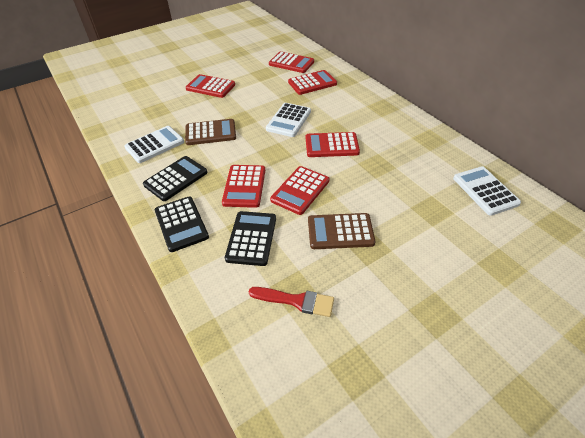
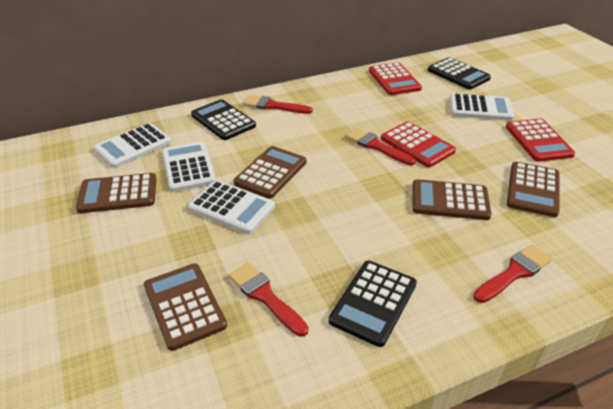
brown calculator: [185,119,236,145] [308,213,375,249] = 2 -> [76,173,156,213] [144,263,227,351] [234,146,306,199] [412,179,491,220] [507,162,560,217] = 5
red brush: [248,287,334,317] = 1 -> [229,262,309,337] [243,95,313,114] [346,128,416,165] [473,245,552,303] = 4
red calculator: [186,74,235,98] [222,165,265,208] [269,52,314,73] [270,166,329,215] [288,70,337,95] [306,132,360,157] = 6 -> [369,62,422,95] [381,122,456,167] [506,119,575,162] = 3
white calculator: [124,126,184,163] [266,103,311,137] [453,166,521,216] = 3 -> [93,123,171,168] [162,142,216,192] [188,180,275,234] [449,93,514,121] = 4

